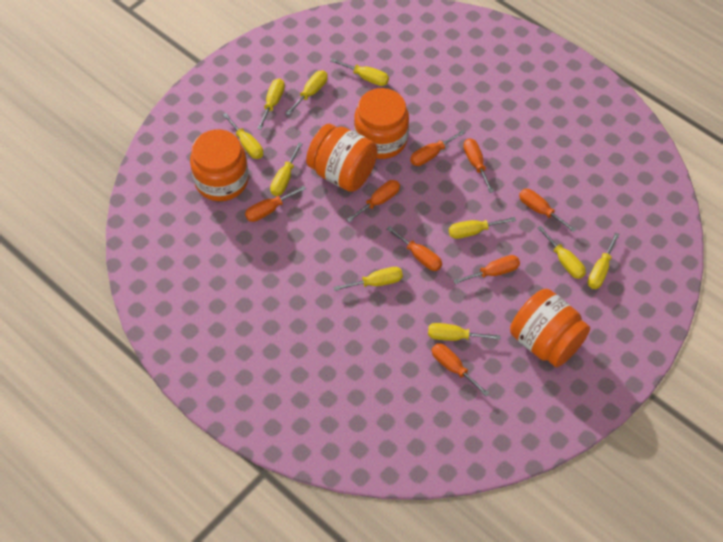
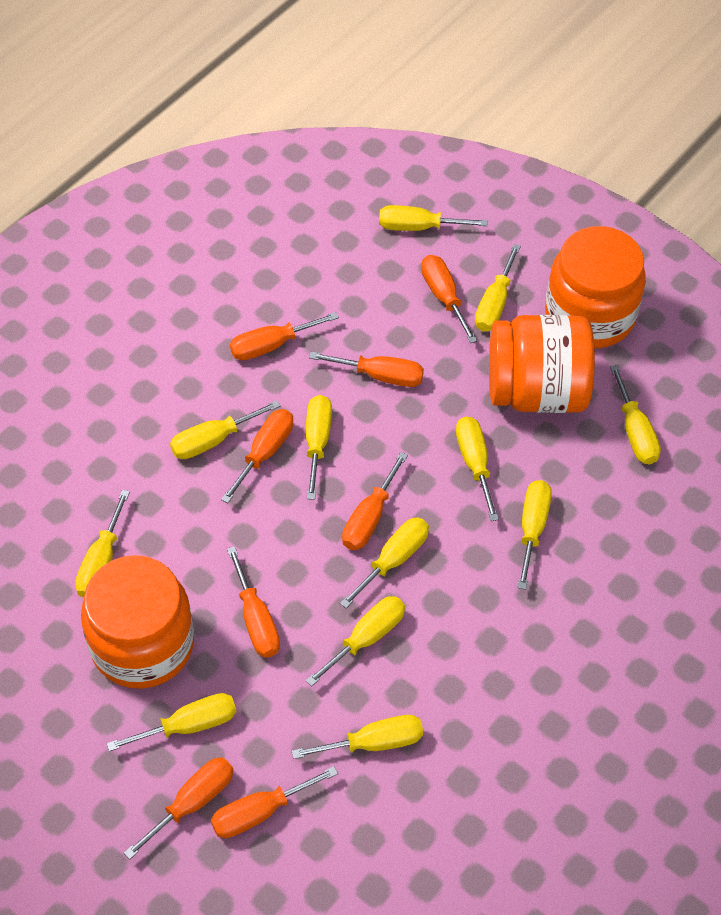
orange jar: [190,129,249,201] [306,124,378,192] [354,88,409,159] [510,289,590,367] = 4 -> [81,555,194,689] [489,315,595,413] [545,226,646,349] = 3
yellow screwdriver: [223,113,263,159] [257,79,285,130] [270,143,302,196] [286,71,328,115] [330,58,389,86] [333,267,403,291] [428,323,501,341] [449,217,516,239] [537,226,586,279] [588,233,620,289] = 10 -> [75,490,130,598] [106,693,236,752] [170,400,281,459] [292,715,423,759] [306,395,332,500] [306,596,405,686] [340,518,429,608] [379,205,488,231] [456,417,499,521] [475,244,521,332] [518,480,552,590] [610,365,661,464] = 12

